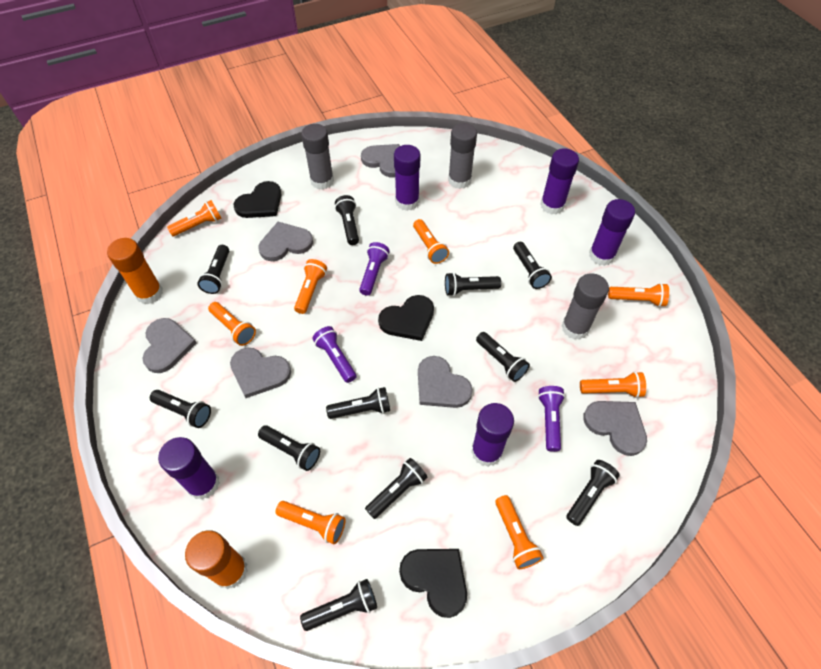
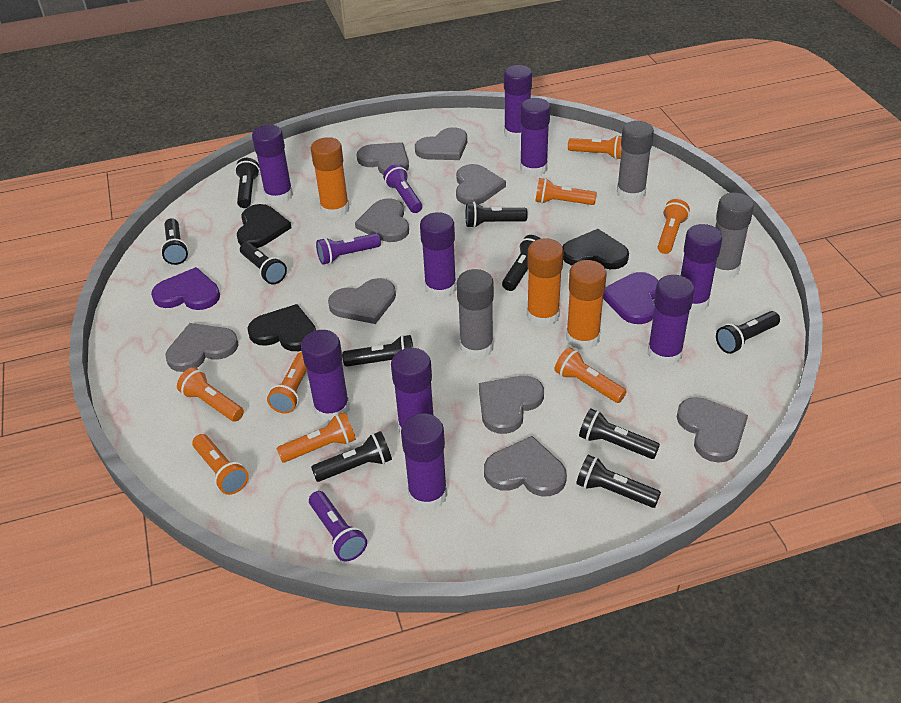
black flashlight: [150,390,211,428] [198,245,229,294] [258,425,320,471] [300,579,377,631] [326,387,390,419] [335,195,359,245] [365,458,428,519] [445,272,501,296] [476,332,530,382] [513,242,552,289] [566,460,620,526] = 11 -> [161,218,189,265] [235,158,260,208] [240,242,287,284] [311,431,392,482] [342,335,413,367] [466,202,528,228] [502,235,541,291] [576,455,661,508] [579,408,660,459] [716,311,780,354] = 10
grey heart: [143,318,197,373] [230,348,291,398] [258,222,313,261] [361,144,400,177] [418,356,473,408] [583,401,647,456] = 6 -> [165,323,239,372] [328,278,396,324] [355,198,409,242] [356,142,409,174] [415,127,467,160] [456,164,506,205] [479,376,544,434] [484,436,567,496] [677,397,748,463] = 9
orange glue stick: [107,238,163,304] [185,530,248,589] = 2 -> [311,137,350,218] [527,238,564,327] [566,260,607,350] = 3
purple glue stick: [158,437,220,500] [394,145,420,211] [471,403,514,467] [540,148,579,215] [589,199,635,266] = 5 -> [252,125,293,204] [301,330,350,422] [391,348,433,433] [401,413,447,511] [420,212,456,299] [504,65,532,141] [520,98,550,177] [647,275,694,366] [681,224,722,313] = 9
purple heart: none = 0 -> [151,267,220,310] [603,272,658,324] = 2

